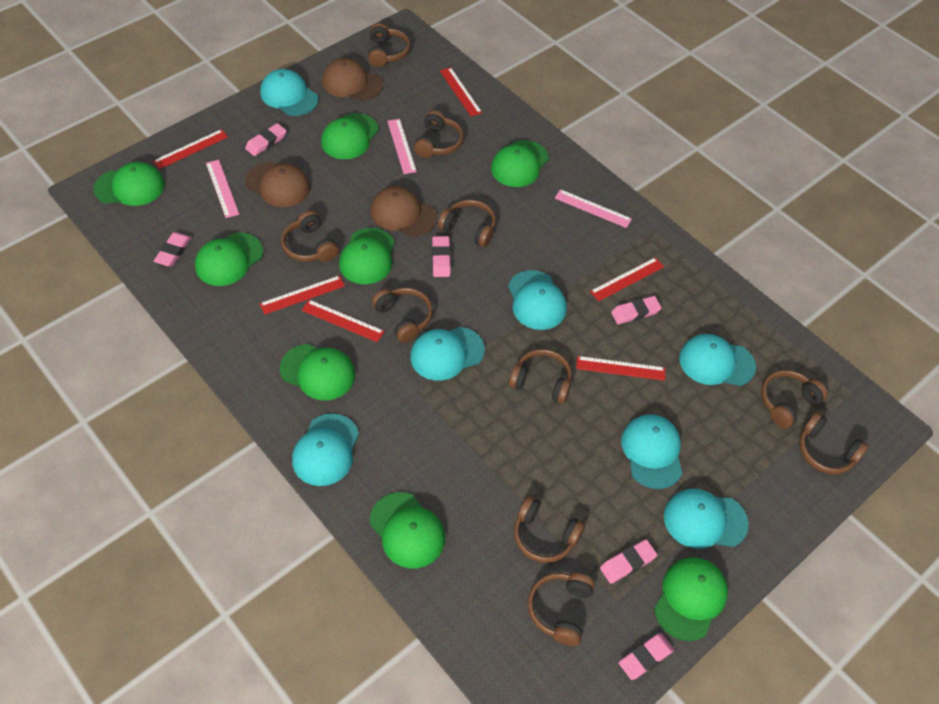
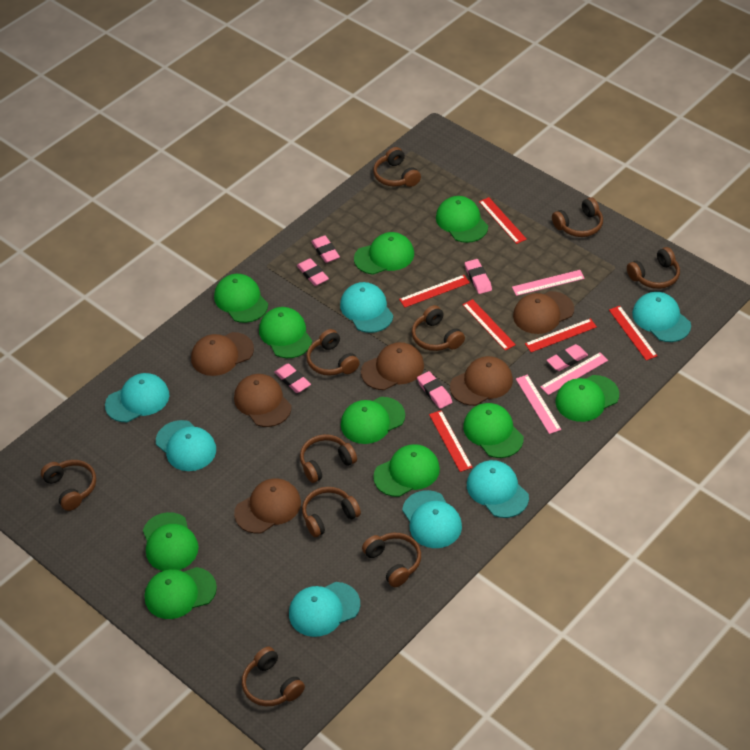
brown cap: [245,162,310,207] [322,58,383,101] [370,186,437,237] = 3 -> [191,332,254,376] [234,374,292,427] [234,478,301,534] [361,342,424,390] [450,356,513,406] [513,291,574,334] = 6
green cap: [94,162,164,206] [195,233,263,286] [280,344,355,400] [321,113,378,159] [339,228,395,284] [370,492,445,568] [491,140,549,187] [654,557,728,641] = 8 -> [143,512,199,571] [145,567,217,619] [214,274,268,323] [259,307,312,358] [341,397,405,444] [354,232,414,275] [373,444,440,497] [436,196,488,243] [463,403,523,458] [556,375,619,422] = 10

